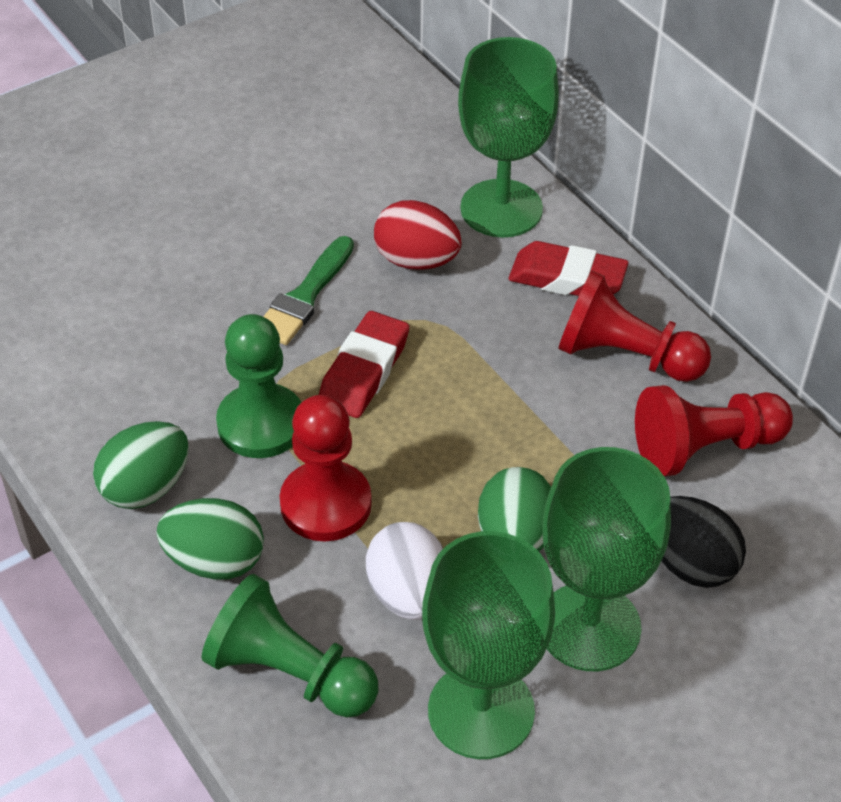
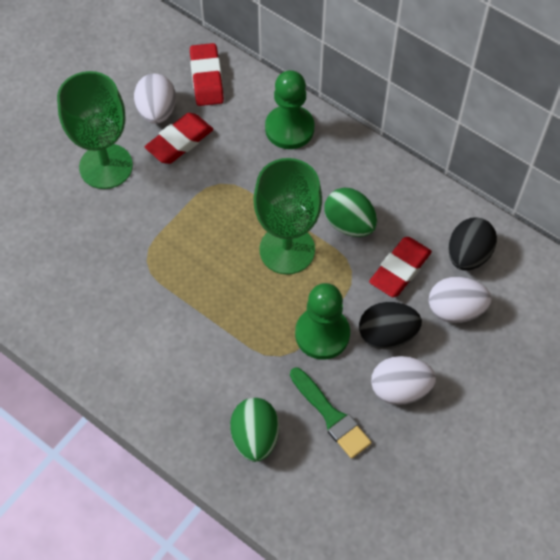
black egg: [661,496,746,588] = 1 -> [359,302,422,349] [449,217,497,270] = 2
green egg: [93,421,189,509] [156,498,264,580] [478,467,551,552] = 3 -> [230,398,279,462] [324,188,377,237] = 2
green goblet: [422,531,555,759] [458,37,559,237] [542,447,671,671] = 3 -> [57,71,133,189] [253,158,322,275] = 2
red egg: [374,200,462,270] = 1 -> none = 0
red eraser: [319,311,409,418] [509,241,629,296] = 2 -> [145,113,213,164] [190,43,224,106] [369,237,432,297] = 3
red pawn: [280,395,372,541] [558,271,711,382] [635,385,793,476] = 3 -> none = 0
white egg: [366,522,443,620] = 1 -> [134,74,176,124] [371,356,436,405] [429,277,492,323] = 3

